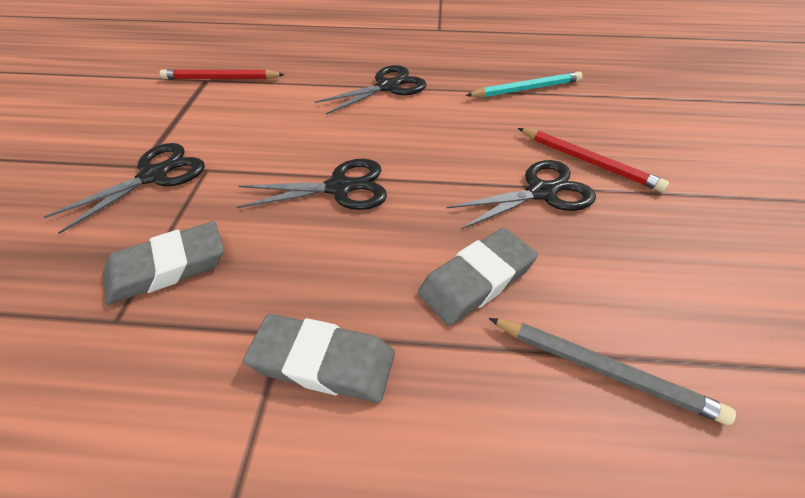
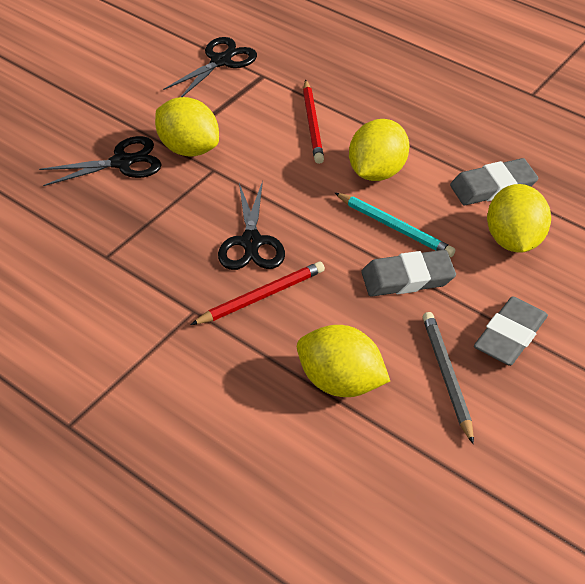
black scissors: [44,143,205,234] [237,159,387,210] [315,65,427,115] [447,160,596,229] = 4 -> [39,136,162,186] [163,37,257,97] [218,181,285,270] = 3
yellow lemon: none = 0 -> [155,97,219,157] [297,325,390,397] [349,119,409,181] [487,184,551,253] = 4

